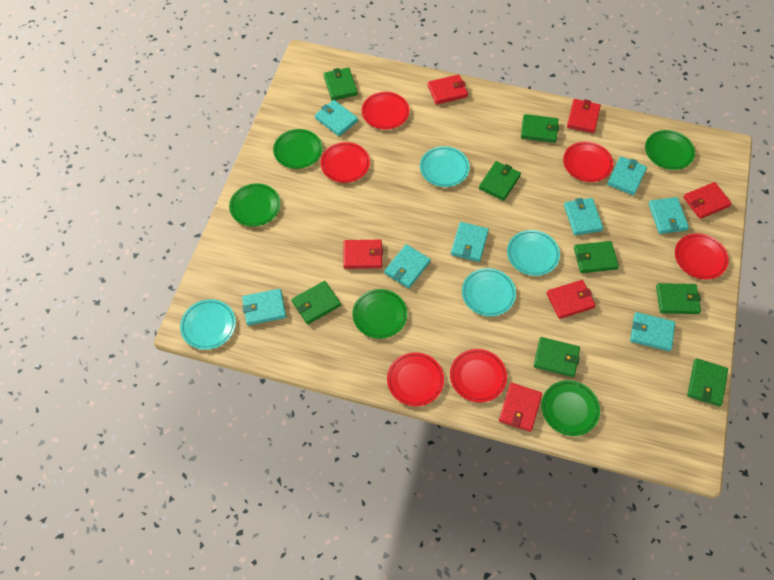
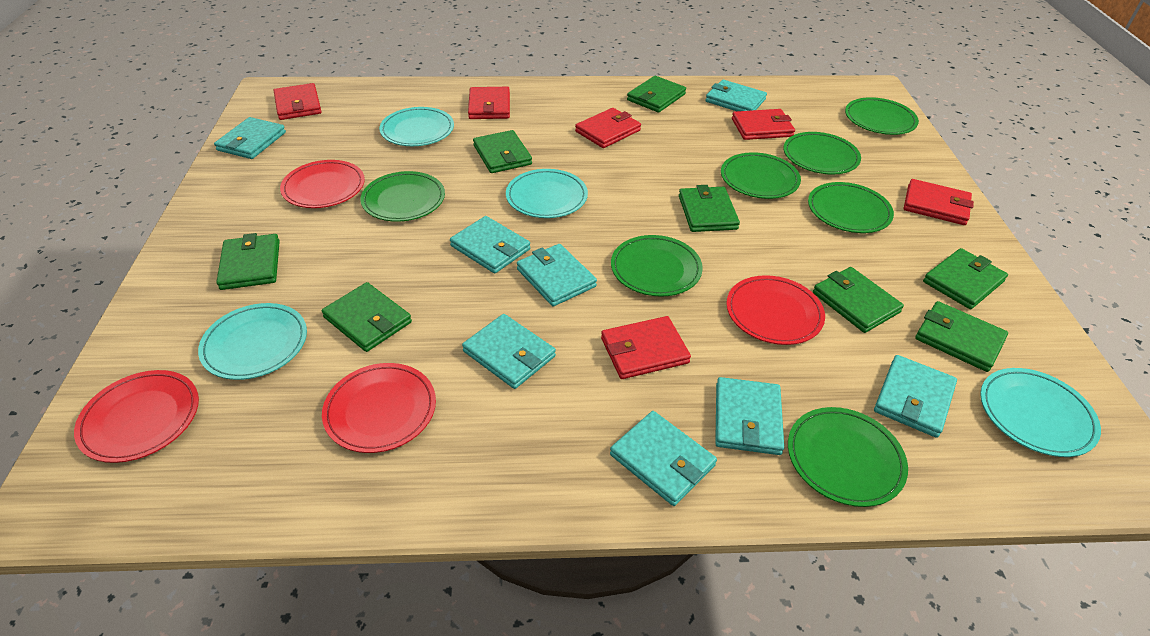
green plate: [229,183,281,227] [273,129,322,169] [352,289,407,339] [541,380,600,436] [645,130,695,170] = 5 -> [360,171,445,222] [611,235,703,297] [721,152,801,199] [783,132,861,175] [788,407,908,507] [808,182,894,233] [845,97,919,135] = 7
red plate: [320,142,370,183] [362,92,409,129] [387,352,444,406] [450,349,507,402] [563,141,613,182] [675,233,729,280] = 6 -> [74,370,199,463] [280,160,365,208] [322,363,436,453] [726,275,825,345] = 4

